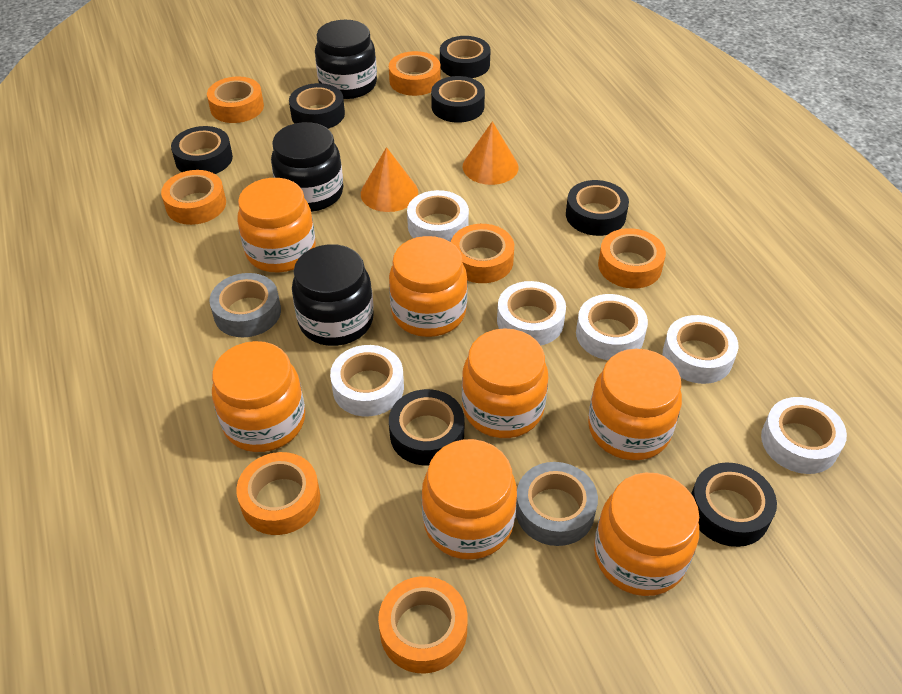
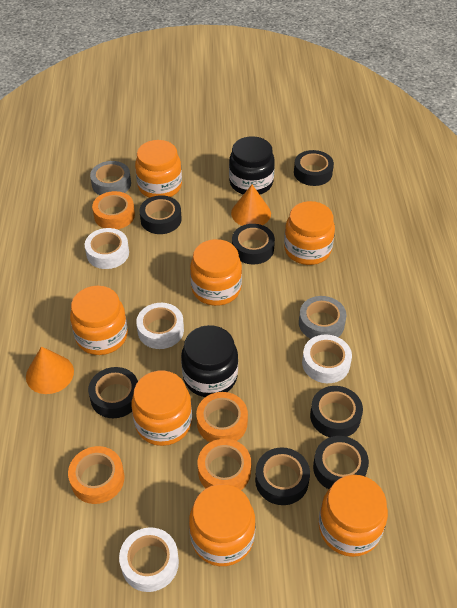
black jar: [271,122,343,212] [292,244,374,346] [315,20,377,99] = 3 -> [181,325,238,397] [229,136,275,195] = 2
orange tape: [161,170,226,225] [207,77,264,123] [236,452,320,535] [378,576,468,673] [389,51,441,96] [451,224,514,283] [598,228,666,288] = 7 -> [68,446,125,504] [92,191,135,229] [196,392,248,442] [198,439,251,490] = 4
white tape: [330,345,404,416] [407,190,469,242] [497,281,566,346] [576,294,648,360] [663,315,738,384] [761,397,847,474] = 6 -> [85,228,129,269] [119,527,179,592] [136,303,184,349] [302,335,352,383] = 4

